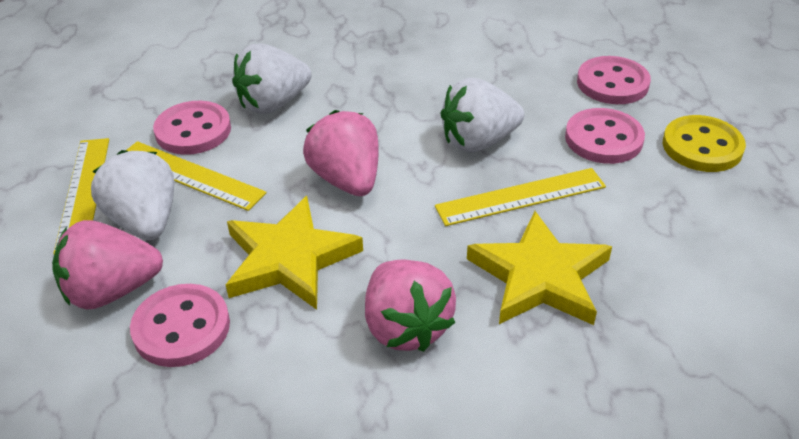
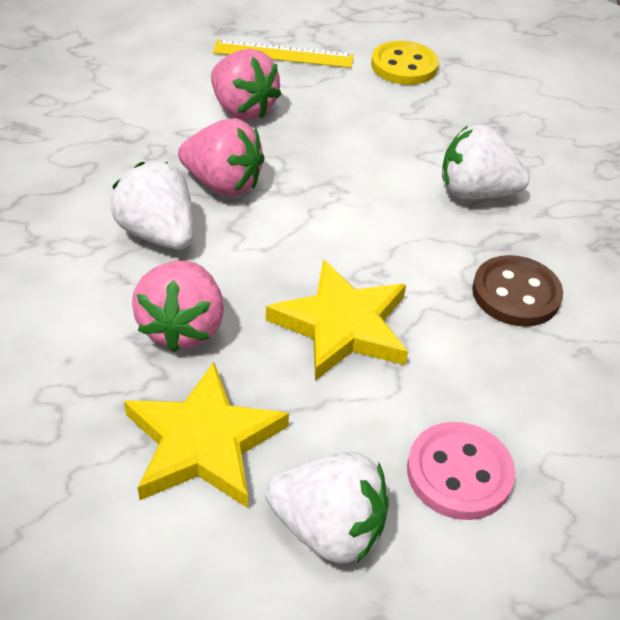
brown button: none = 0 -> [472,255,563,327] = 1
pink button: [130,284,230,367] [153,101,231,155] [565,108,645,164] [577,56,651,104] = 4 -> [407,422,515,520] = 1
yellow ruler: [53,138,109,254] [126,141,266,211] [435,168,606,226] = 3 -> [213,39,354,68] = 1

